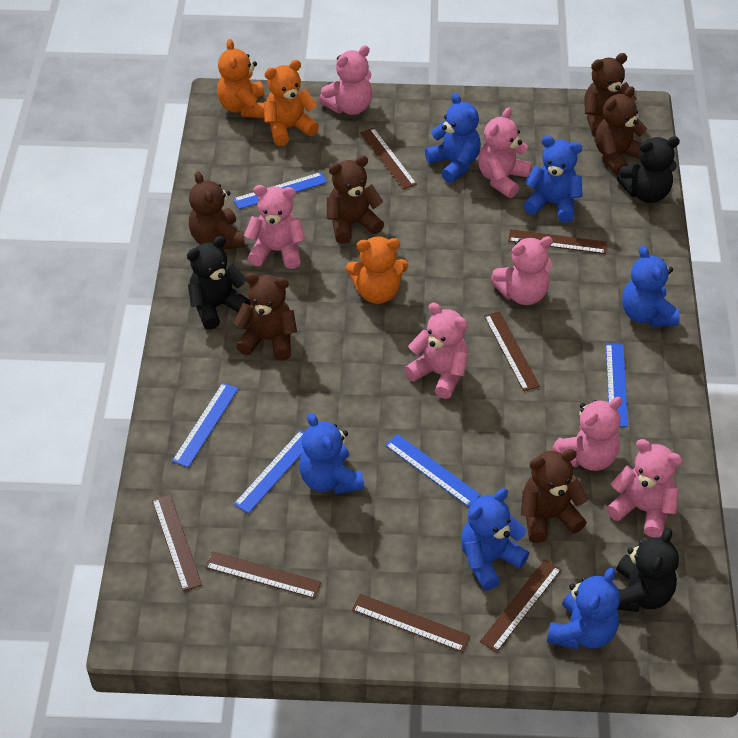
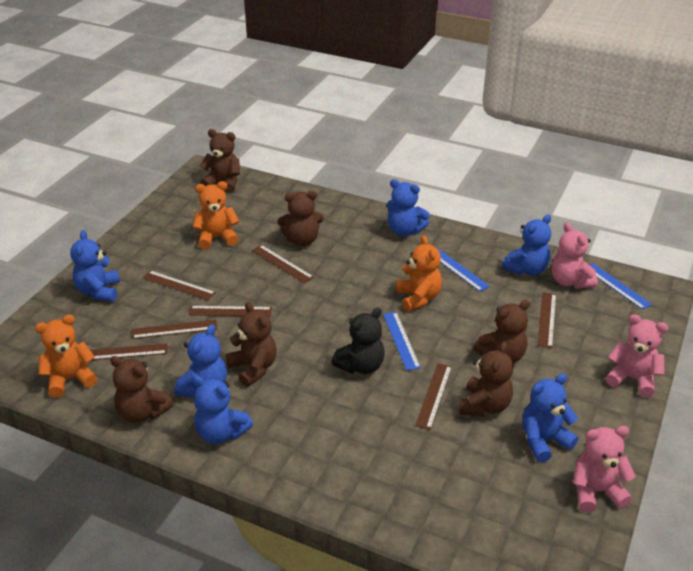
black teddy bear: [187,236,251,330] [616,528,679,612] [617,136,680,203] = 3 -> [331,308,385,374] = 1
blue ruler: [172,383,239,468] [233,172,327,209] [234,430,304,513] [385,434,480,507] [606,343,628,427] = 5 -> [383,312,421,371] [437,248,490,292] [590,263,652,310] = 3
pink teddy bear: [244,185,305,269] [319,45,372,115] [404,303,468,399] [478,107,532,198] [490,236,553,305] [551,397,622,471] [606,439,683,537] = 7 -> [552,222,598,289] [573,426,636,512] [606,314,669,398] = 3

